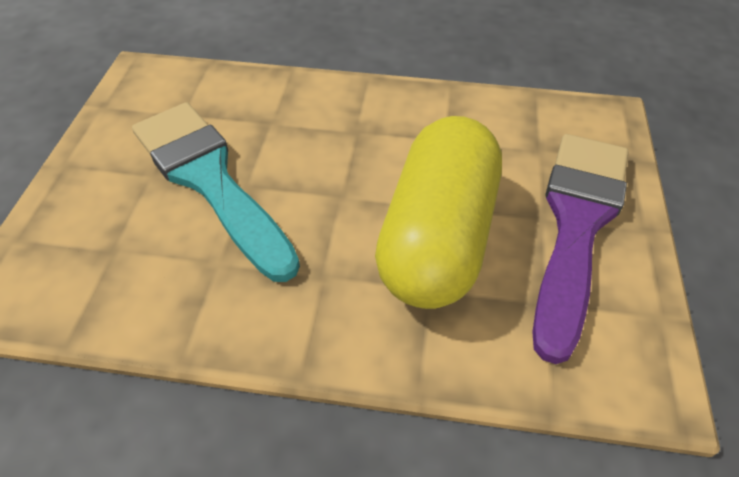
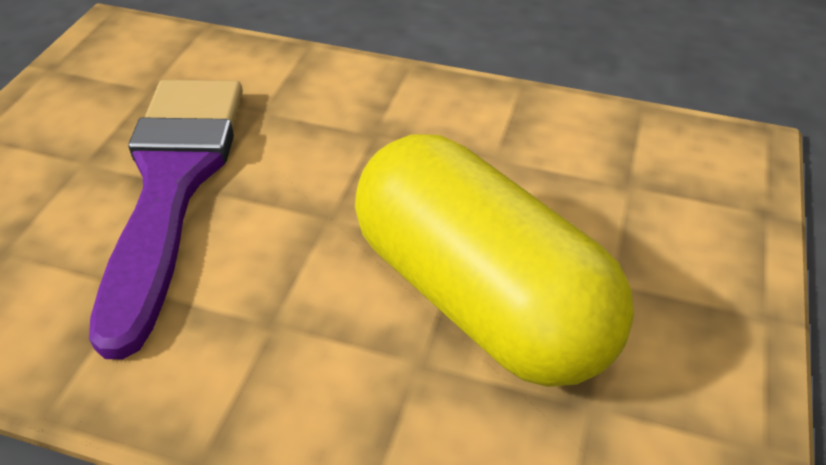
turquoise brush: [132,102,300,282] = 1 -> none = 0

